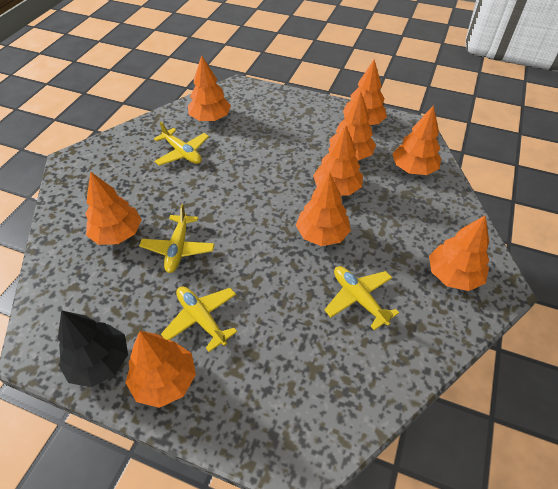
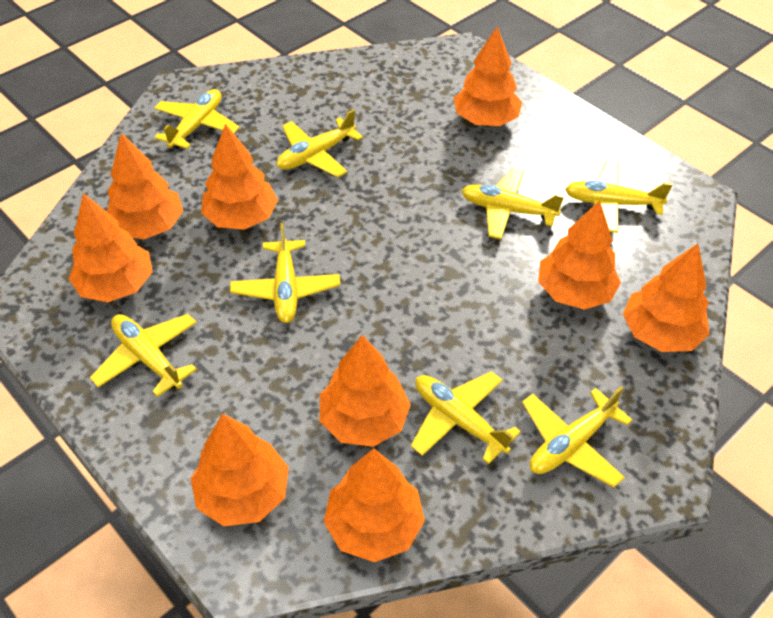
black tree: [58,310,128,387] = 1 -> none = 0
yellow plane: [139,204,215,273] [154,121,209,166] [161,286,237,352] [325,266,399,330] = 4 -> [90,314,197,397] [154,89,240,149] [230,223,340,323] [277,109,363,177] [411,371,521,464] [461,168,564,239] [522,386,632,487] [565,161,673,233] = 8

